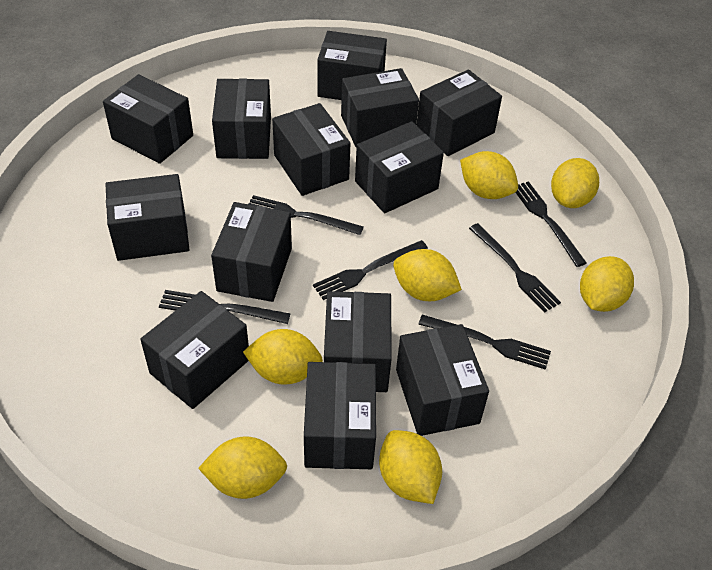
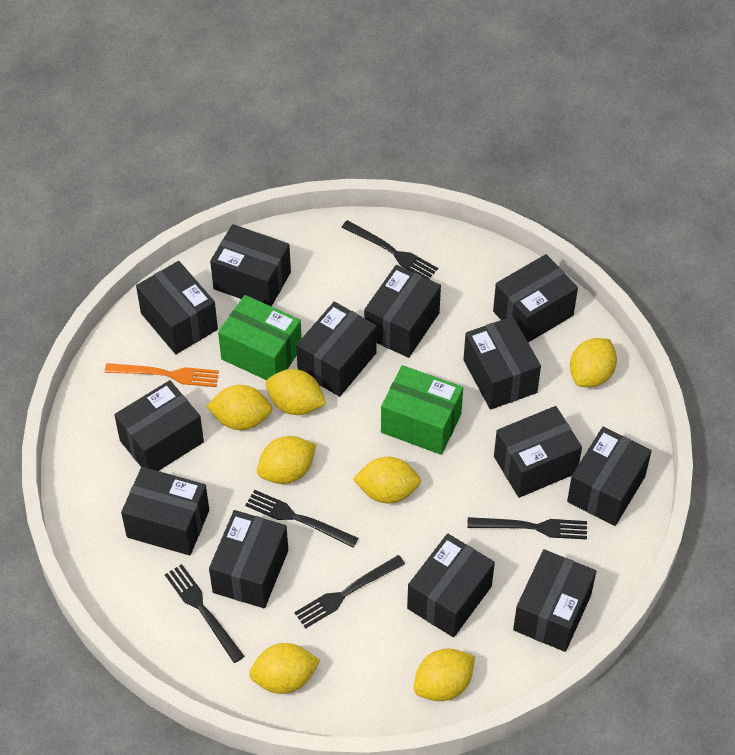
black fork: [159,290,291,324] [248,195,364,235] [313,240,428,300] [418,315,551,370] [469,223,561,313] [515,181,587,267] = 6 -> [165,564,245,663] [245,490,358,548] [294,555,405,629] [341,220,438,279] [467,517,587,540] = 5
green box: none = 0 -> [218,295,302,380] [381,365,463,455] = 2
orange fork: none = 0 -> [105,363,219,387] = 1

